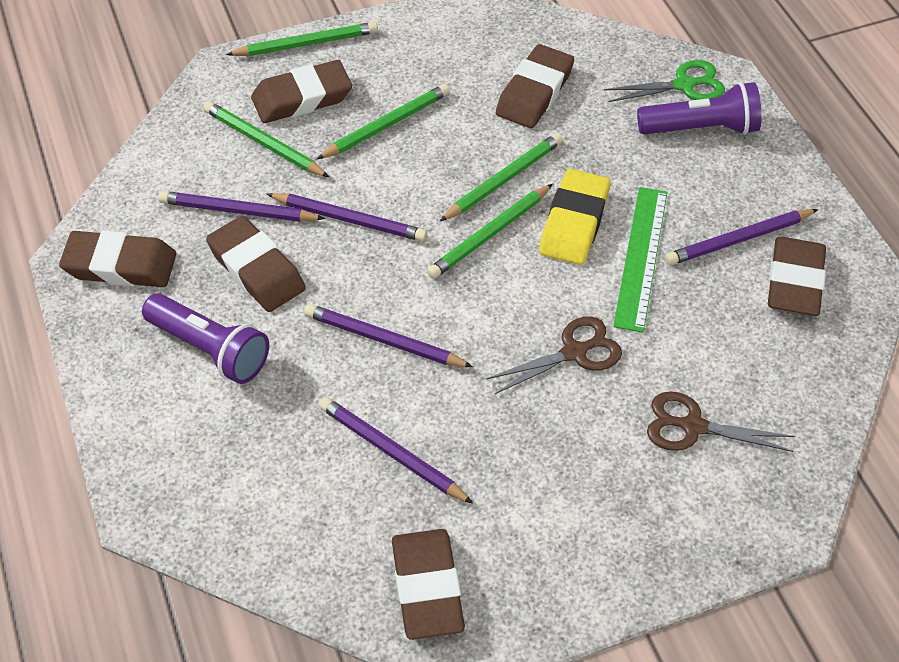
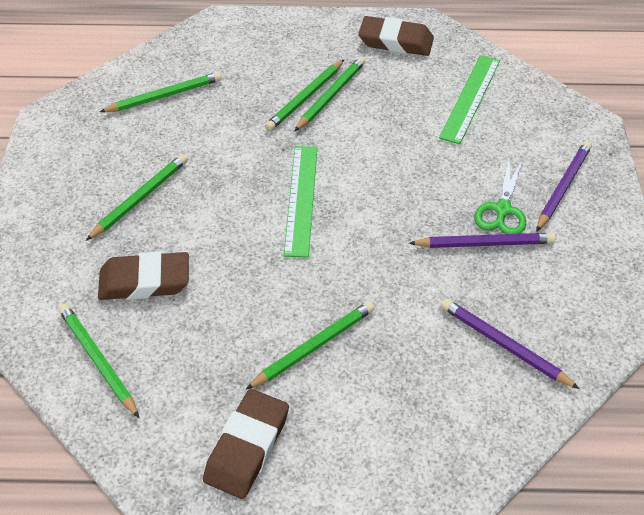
brown eraser: [59,231,176,287] [206,216,306,312] [251,60,352,123] [392,529,465,640] [496,44,574,128] [768,237,826,316] = 6 -> [98,252,189,300] [203,389,289,499] [358,16,434,56] = 3
brown scissors: [486,316,622,394] [647,391,794,452] = 2 -> none = 0
green pencil: [203,101,329,177] [226,22,378,56] [317,84,450,159] [427,184,553,279] [440,133,563,221] = 5 -> [58,303,139,418] [86,154,188,241] [100,72,222,112] [246,301,375,389] [265,60,344,131] [294,56,365,132] = 6
green ruler: [613,187,667,332] = 1 -> [284,146,317,258] [439,55,500,144] = 2
purple flashlight: [142,293,269,384] [637,82,762,135] = 2 -> none = 0
purple pencil: [158,191,325,222] [267,193,427,242] [304,304,473,367] [319,397,473,504] [665,209,818,265] = 5 -> [409,233,556,248] [441,299,579,389] [536,141,592,232] = 3
yellow eraser: [539,169,610,265] = 1 -> none = 0

